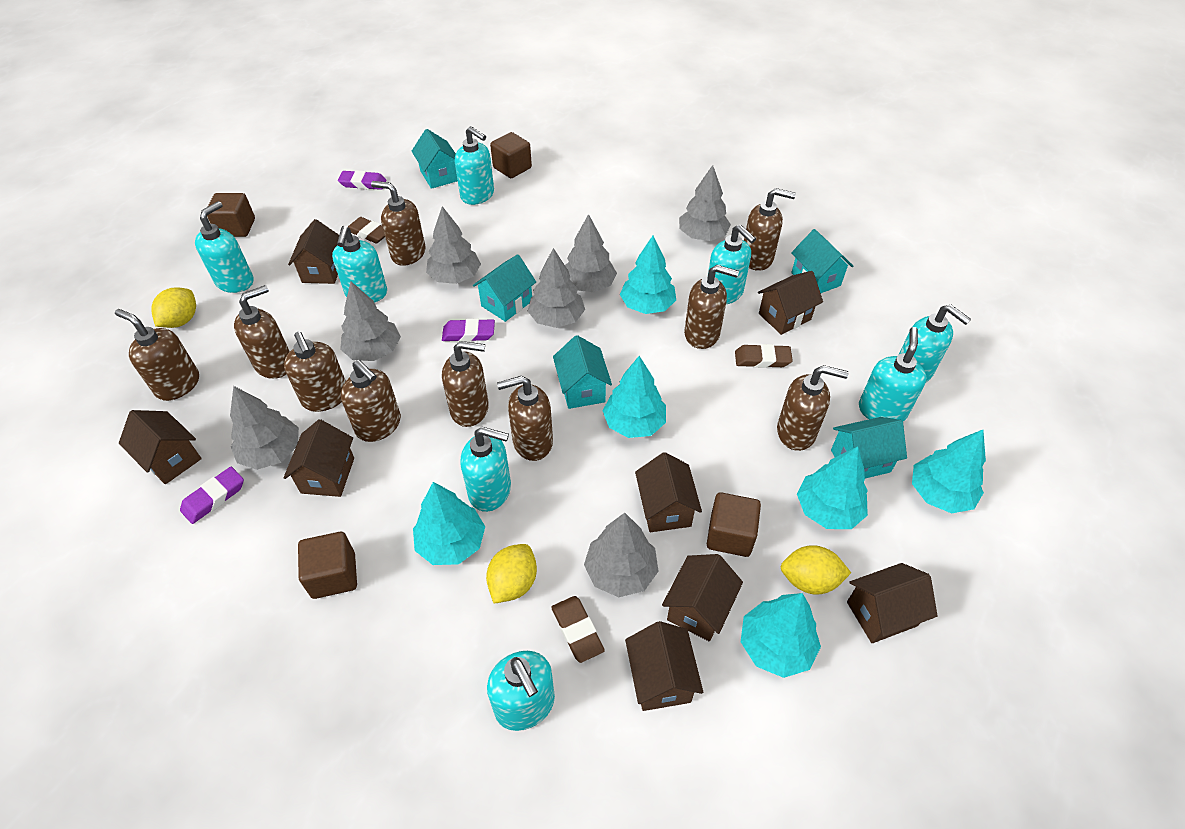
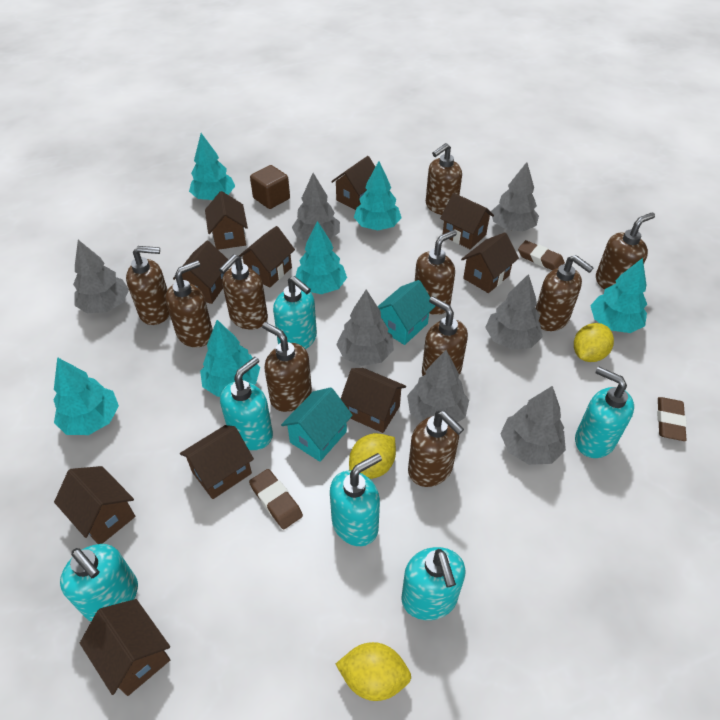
brown cube: [207,193,255,237] [298,532,357,599] [490,132,532,178] [707,492,761,557] = 4 -> [250,165,290,209] = 1
brown house: [119,410,202,484] [284,419,354,497] [288,219,339,284] [625,621,703,711] [635,452,702,532] [662,554,743,642] [758,271,823,335] [847,563,938,643] = 8 -> [54,466,135,544] [80,599,170,696] [173,241,228,304] [180,425,254,499] [205,191,248,250] [239,226,295,288] [331,156,375,210] [341,368,406,433] [440,193,494,249] [461,232,519,293] = 10
purple eraser: [180,467,244,524] [338,170,386,190] [442,319,495,342] = 3 -> none = 0
turquoise house: [412,129,458,189] [473,254,536,322] [553,335,612,409] [791,229,853,293] [831,417,907,478] = 5 -> [281,387,353,462] [378,280,436,345] = 2
turquoise soap dispenser: [195,201,253,293] [332,226,387,303] [455,126,494,205] [460,427,511,512] [487,651,555,731] [708,224,756,304] [859,327,926,422] [899,305,971,383] = 8 -> [60,544,138,621] [220,357,273,450] [273,276,317,349] [330,453,382,546] [401,547,465,620] [575,367,634,458] = 6

